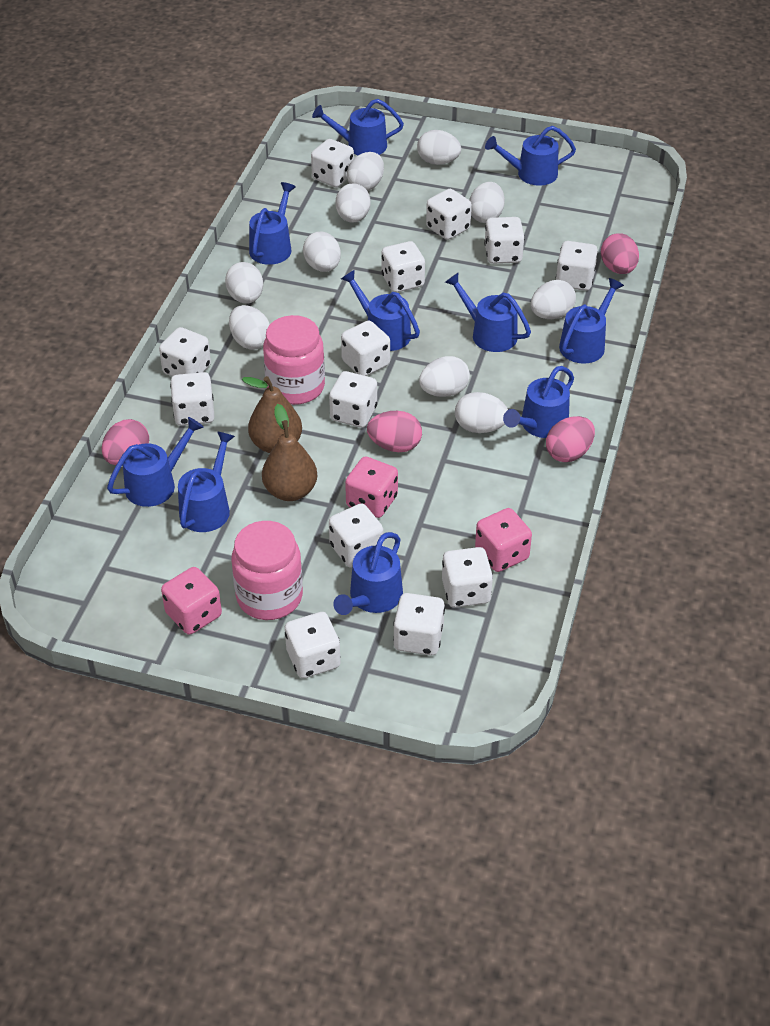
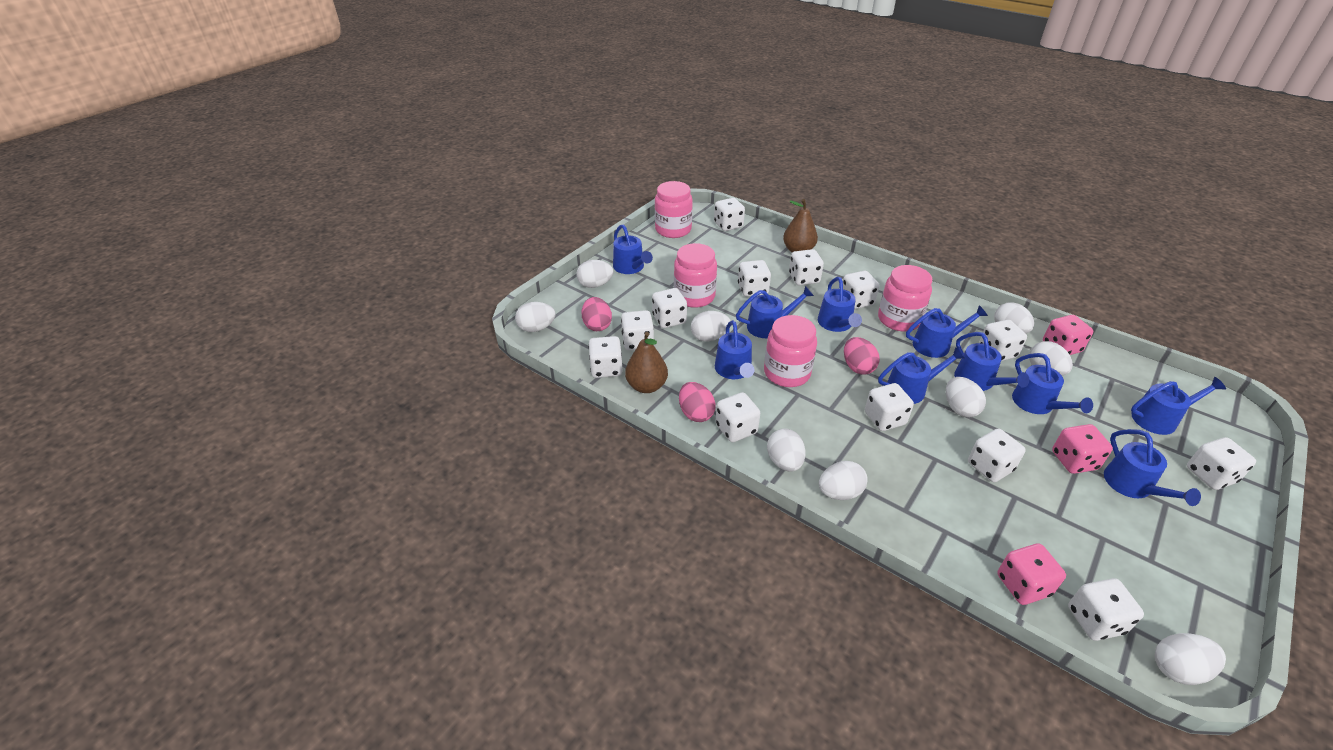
pink egg: [102,419,149,465] [367,411,422,452] [546,416,595,462] [601,233,639,274] = 4 -> [582,297,612,331] [679,382,716,422] [844,337,879,375] = 3
pink jar: [231,521,303,620] [263,315,325,405] = 2 -> [655,181,693,238] [674,243,717,308] [764,315,817,387] [878,265,932,331] = 4
white egg: [225,262,263,304] [229,305,270,350] [303,232,341,272] [335,183,371,223] [347,152,384,191] [417,130,461,165] [419,356,470,397] [455,392,508,433] [469,182,505,223] [531,280,576,319] = 10 -> [515,302,555,332] [576,260,613,288] [691,311,730,341] [767,429,806,471] [819,461,868,500] [946,377,986,417] [994,302,1034,333] [1029,341,1073,376] [1155,633,1226,685] = 9

